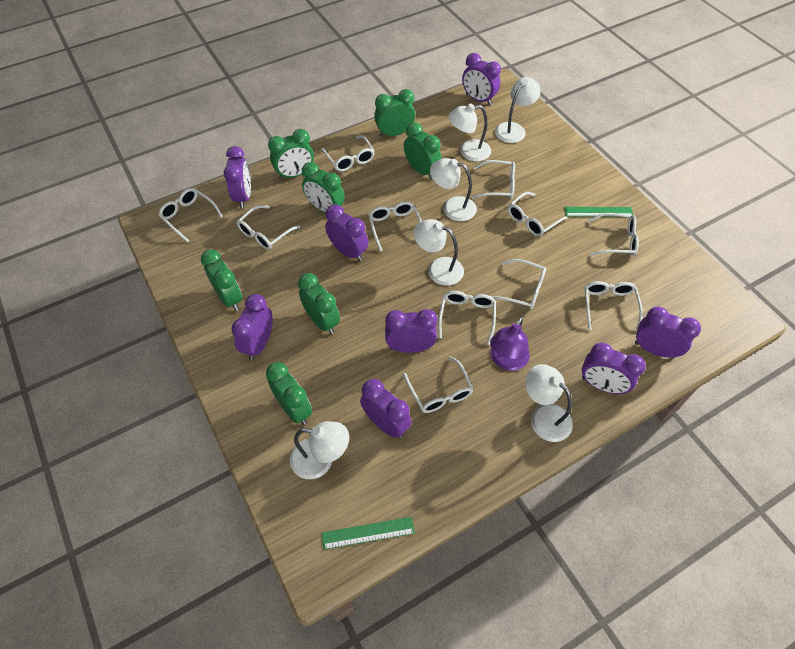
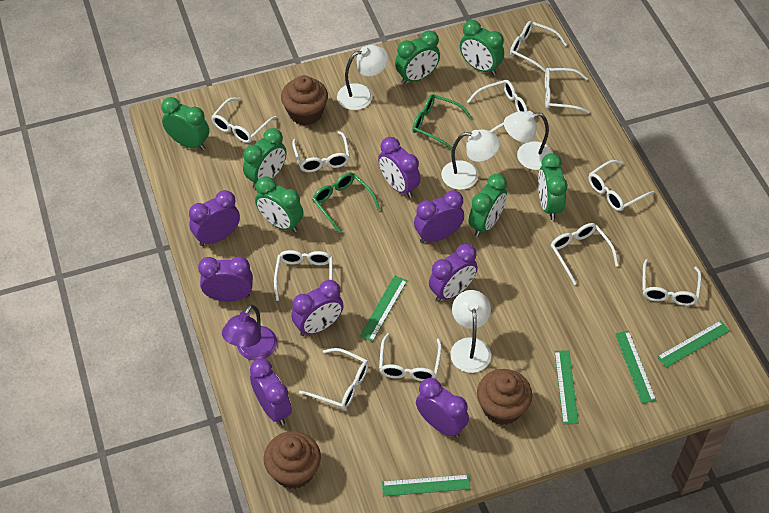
brown cupcake: none = 0 -> [264,431,321,489] [281,75,328,126] [477,369,532,425] = 3
green glasses: none = 0 -> [312,172,380,234] [412,94,471,150] = 2
green ruler: [322,517,415,550] [564,207,633,217] = 2 -> [360,276,407,342] [382,475,471,496] [554,350,579,424] [615,331,656,404] [657,320,730,368] = 5
white lamp: [290,421,349,479] [414,219,464,286] [430,158,477,221] [448,104,491,162] [495,77,541,143] [525,364,573,442] = 6 -> [337,45,388,110] [441,129,500,190] [450,290,491,373] [504,111,553,170] = 4

